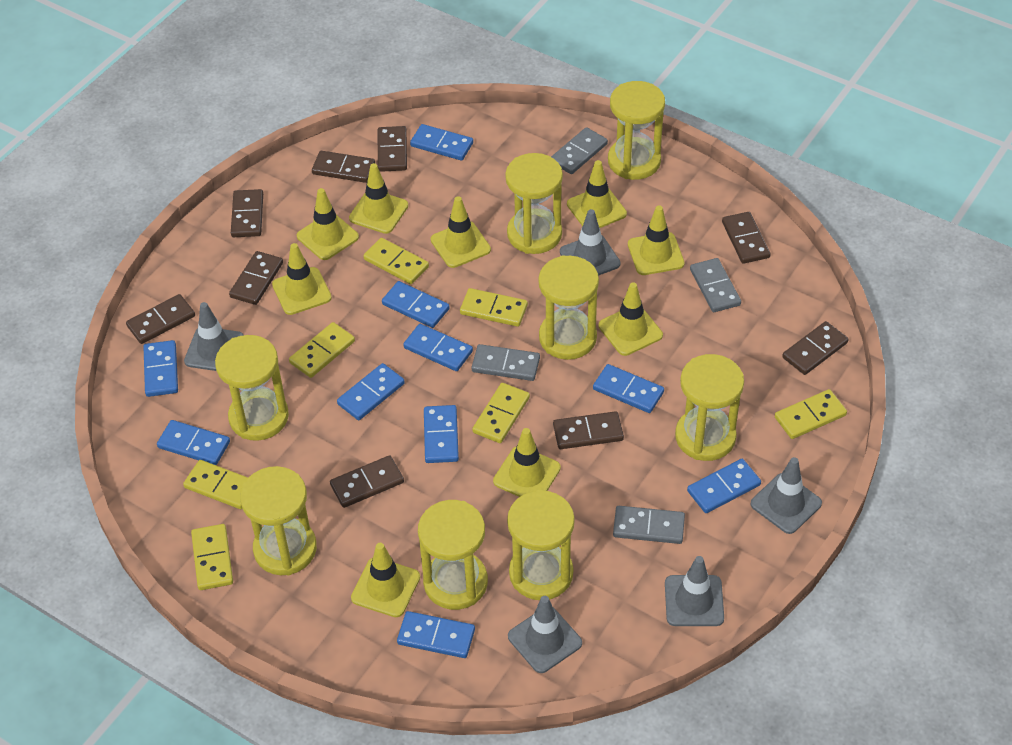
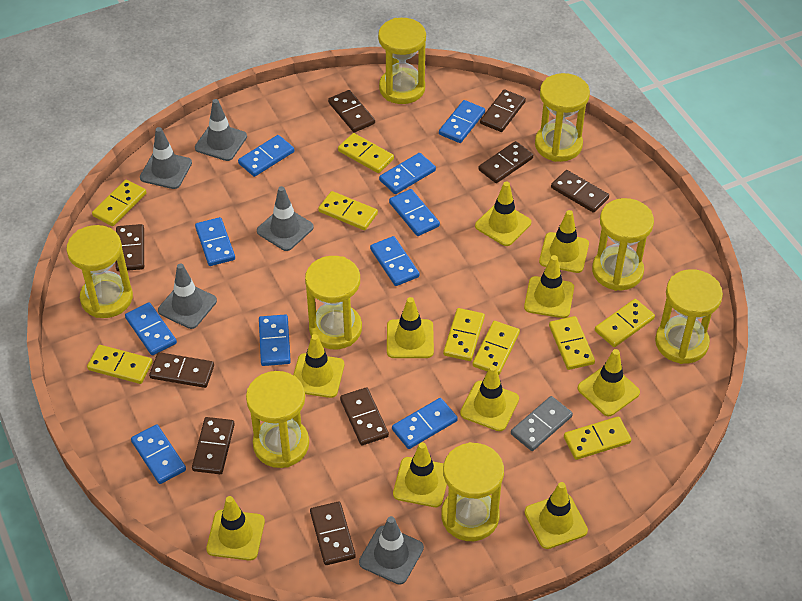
grey domino: [471,344,540,381] [551,127,608,174] [613,506,685,544] [690,258,741,312] = 4 -> [511,396,573,451] = 1
yellow domino: [183,460,248,509] [191,524,233,590] [289,322,355,378] [363,238,429,284] [460,288,528,327] [472,383,530,443] [775,389,847,439] = 7 -> [87,345,153,384] [92,179,147,226] [318,191,378,230] [338,133,394,173] [443,308,485,361] [472,321,520,375] [549,316,595,370] [564,417,631,460] [595,299,655,347] = 9
yellow traffic cone: [272,243,332,315] [297,188,359,260] [349,163,408,234] [351,543,420,617] [431,196,491,268] [493,428,561,497] [567,160,627,228] [599,283,663,356] [628,205,685,275] = 9 -> [206,496,265,561] [293,334,344,398] [387,297,434,358] [393,442,447,507] [460,365,519,431] [475,182,531,246] [524,255,574,318] [524,482,588,549] [539,210,589,273] [578,349,640,416] = 10

